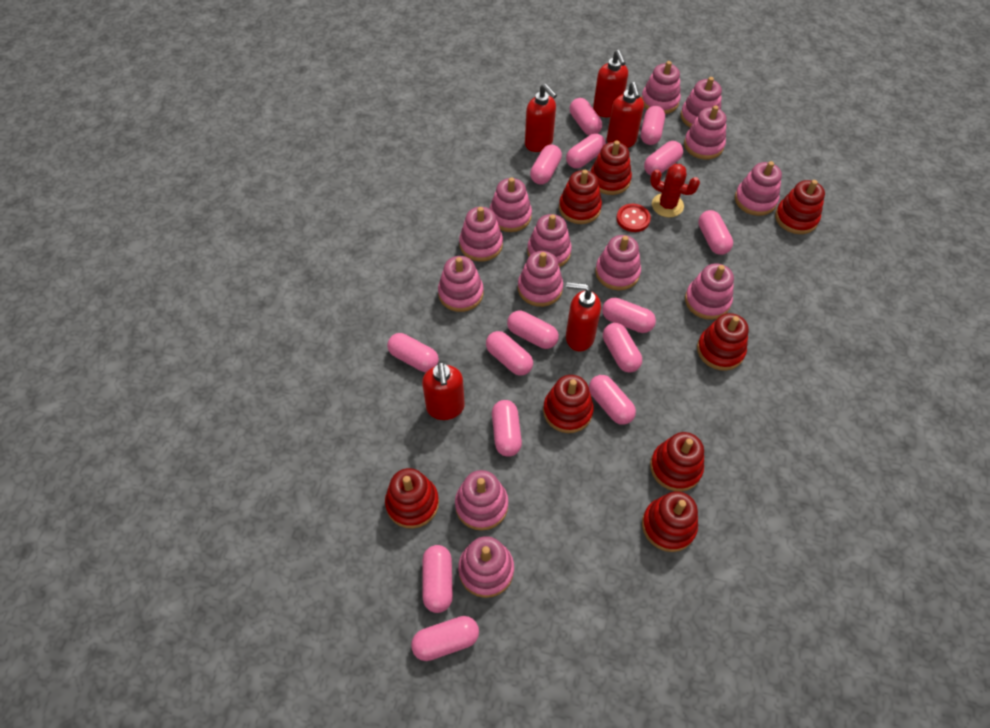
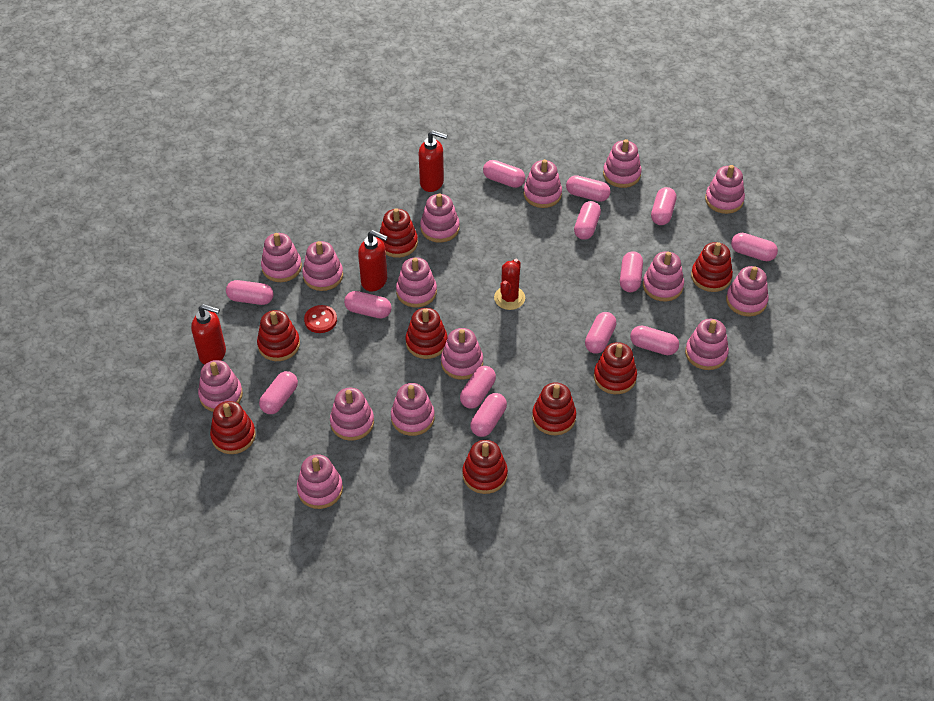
pink capsule: [387,333,439,372] [411,616,479,661] [422,545,453,613] [486,331,533,376] [492,400,522,457] [507,311,559,349] [530,144,562,185] [566,134,606,169] [570,98,602,135] [589,375,636,425] [602,298,656,333] [603,323,642,373] [641,106,665,145] [644,141,683,175] [698,210,733,255] = 15 -> [226,280,274,305] [259,371,298,414] [344,291,392,319] [460,366,496,409] [470,393,507,437] [483,160,525,188] [566,175,610,202] [574,201,601,240] [585,312,616,354] [620,251,643,292] [630,325,679,355] [651,187,676,225] [731,233,778,261] = 13
pink stacking toy: [438,256,483,312] [455,470,508,531] [458,536,514,598] [459,207,503,262] [489,178,532,232] [518,251,563,307] [527,214,572,267] [595,235,641,290] [641,61,681,114] [680,77,722,127] [684,105,726,159] [685,263,734,320] [735,161,782,216] = 13 -> [198,360,243,412] [261,233,302,282] [297,454,343,509] [302,241,343,291] [330,388,374,441] [391,383,435,436] [396,257,437,307] [420,193,460,243] [441,328,483,380] [524,159,562,208] [603,139,642,188] [643,251,684,301] [685,319,729,370] [705,165,745,214] [726,266,769,317] = 15
red soap dispenser: [422,361,465,420] [525,84,557,152] [566,282,601,352] [593,50,628,117] [607,82,644,148] = 5 -> [191,304,226,365] [358,230,388,291] [419,130,447,192] = 3

